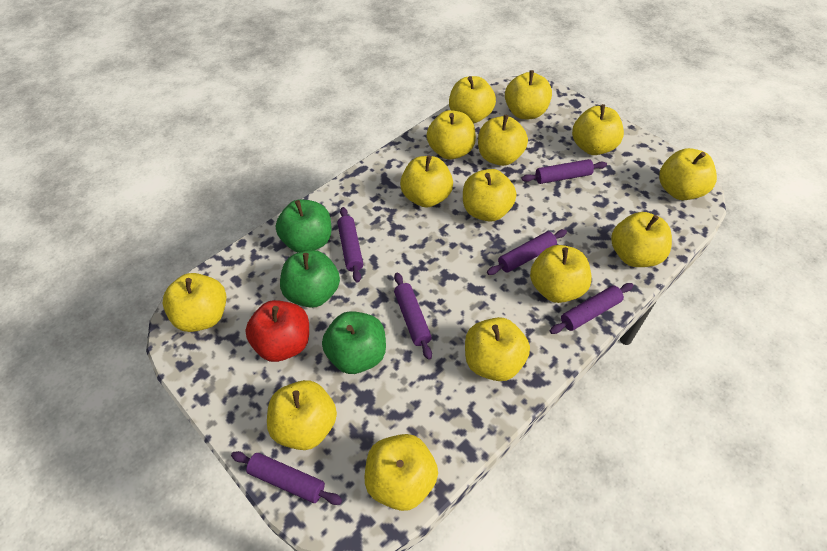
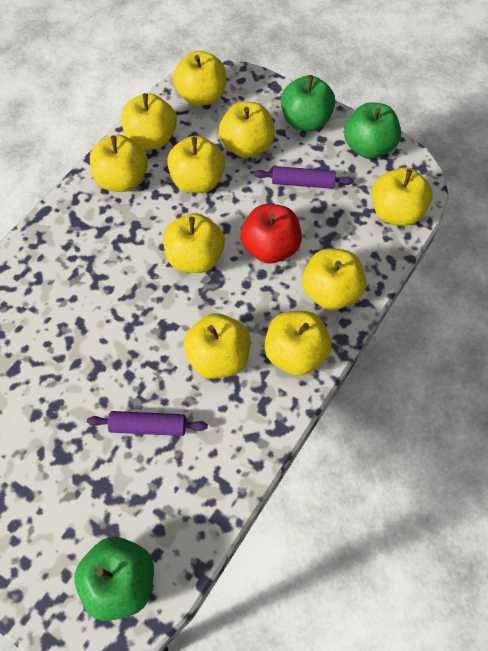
purple rolling pin: [231,451,342,505] [338,207,363,283] [394,272,432,360] [487,229,567,275] [521,159,607,184] [550,283,633,334] = 6 -> [87,411,208,436] [254,166,354,189] = 2
yellow apple: [163,273,226,332] [267,380,337,450] [365,434,438,511] [400,155,453,208] [426,110,476,160] [449,76,496,124] [463,169,516,222] [465,317,530,381] [478,115,528,166] [505,70,552,119] [530,245,591,303] [572,104,624,155] [611,212,672,267] [659,148,717,200] = 14 -> [90,134,148,192] [121,93,177,149] [163,213,225,273] [167,136,225,193] [173,51,226,106] [184,313,250,379] [219,101,275,158] [265,311,332,376] [302,248,366,310] [372,167,432,226] = 10

